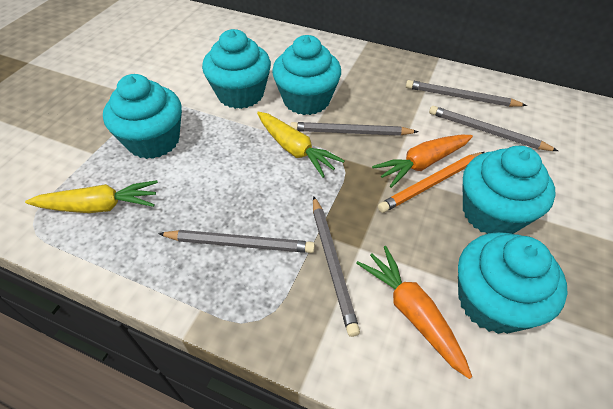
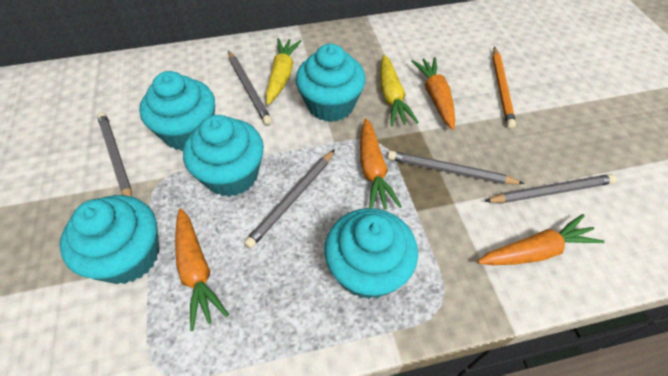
orange carrot: [356,246,472,379] [372,134,473,188] = 2 -> [175,208,229,331] [360,118,402,210] [411,57,455,130] [478,214,604,265] = 4

